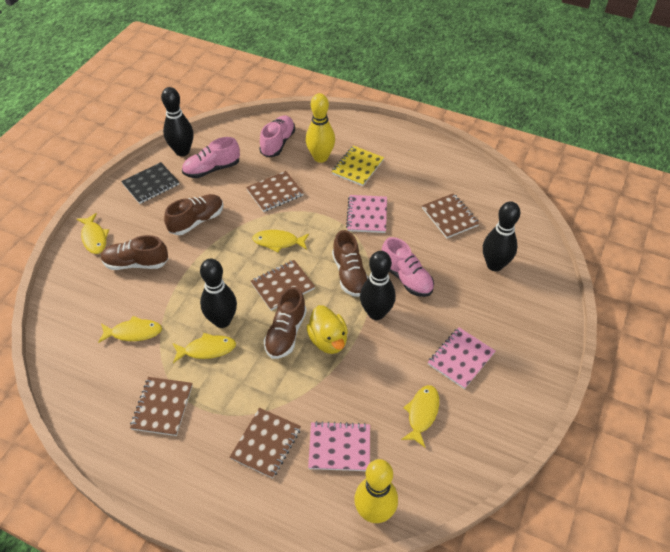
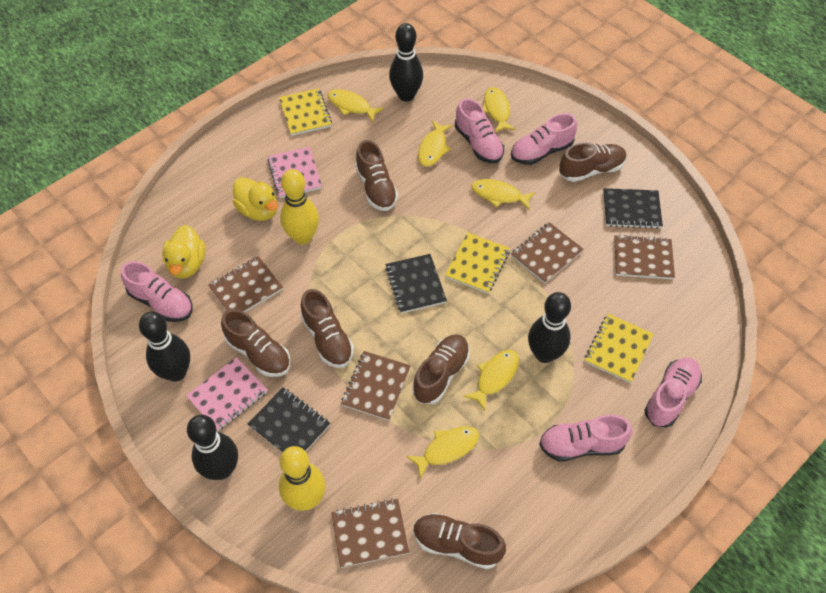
black notebook: [121,162,179,204] = 1 -> [248,387,330,453] [385,254,447,313] [603,188,663,229] = 3
brown shoe: [101,235,168,270] [164,194,223,235] [264,287,307,359] [332,230,368,297] = 4 -> [221,309,291,377] [301,289,354,368] [355,140,398,211] [412,334,470,404] [413,513,506,569] [559,143,627,182] = 6
pink notebook: [308,421,370,471] [346,195,387,233] [428,327,495,389] = 3 -> [186,357,267,431] [267,147,322,198] = 2
pink shoe: [182,137,240,178] [259,115,295,157] [381,237,434,297] = 3 -> [121,261,193,322] [455,98,504,163] [511,113,577,165] [539,415,632,461] [644,358,702,427] = 5
yellow duck: [306,305,348,354] = 1 -> [162,225,205,279] [233,177,278,221] = 2
yellow fish: [77,213,109,254] [98,316,162,343] [173,333,236,363] [252,230,309,253] [401,385,439,447] = 5 -> [327,89,384,123] [406,426,479,479] [418,120,453,167] [463,350,519,410] [471,179,535,210] [482,87,516,133] = 6
yellow notebook: [332,146,384,186] = 1 -> [279,88,332,136] [445,233,510,294] [585,314,654,383] = 3

